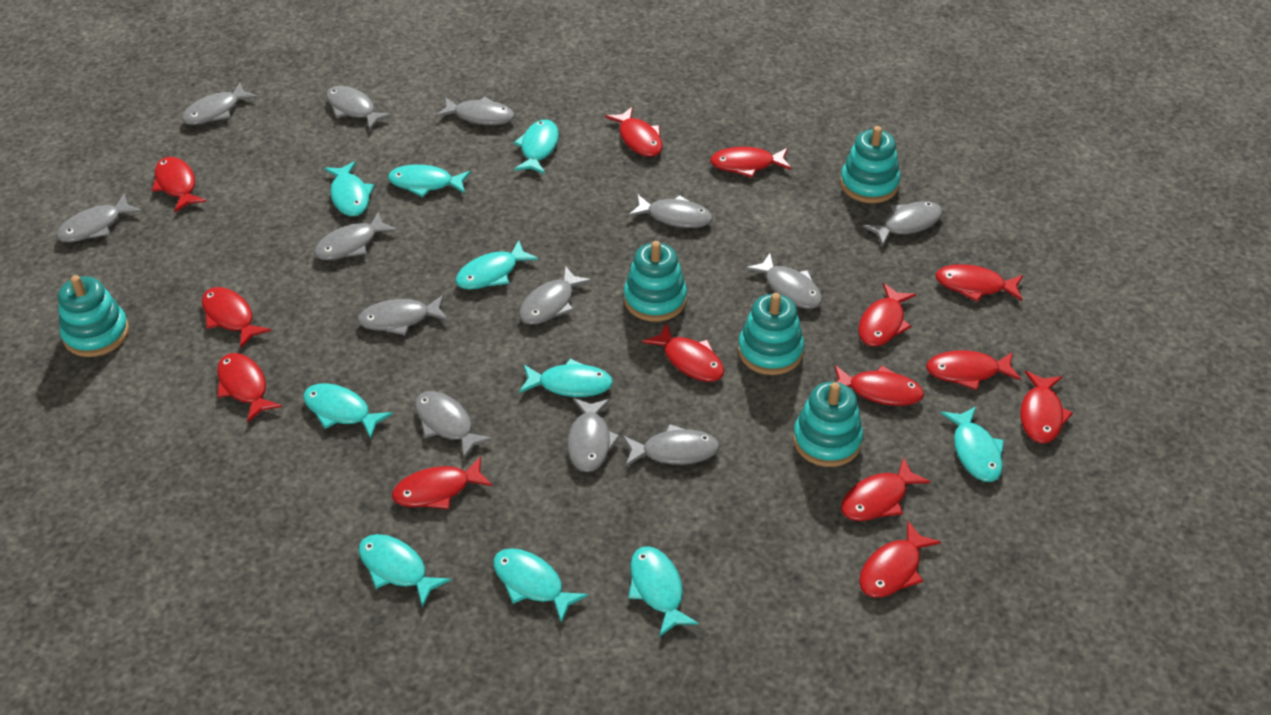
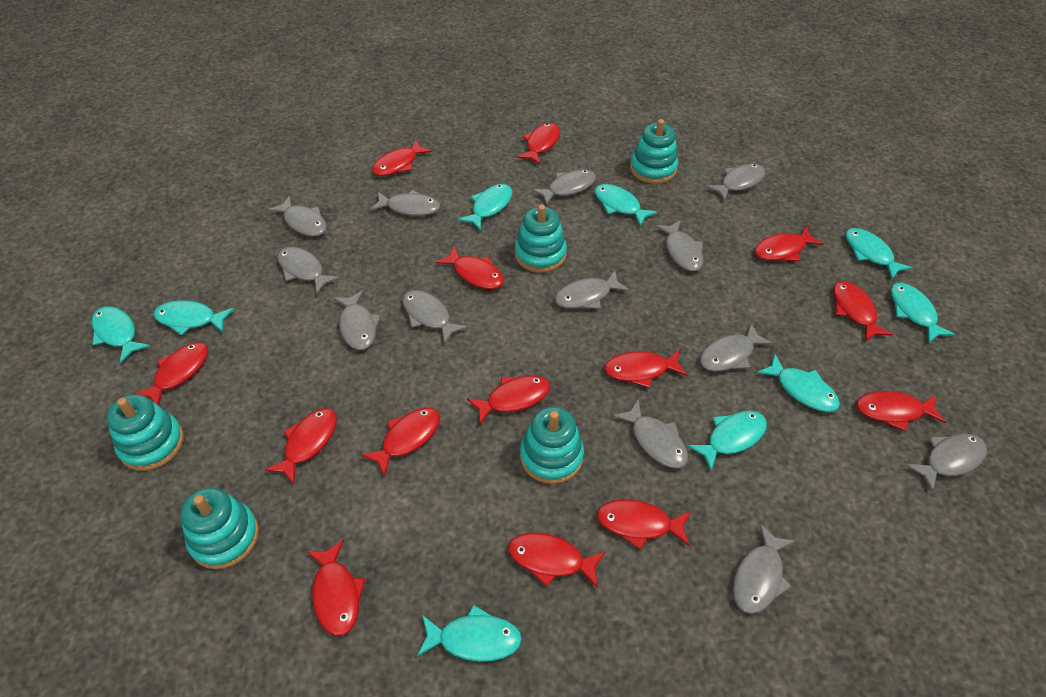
turquoise fish: [303,384,393,438] [324,161,374,216] [359,534,451,608] [388,165,471,197] [455,240,538,289] [493,548,588,623] [513,120,559,174] [519,358,613,397] [628,546,699,637] [941,406,1004,482] = 10 -> [92,306,150,363] [154,300,234,336] [417,605,522,662] [458,184,513,231] [595,184,658,226] [688,411,767,471] [757,354,840,412] [846,228,913,279] [891,283,956,343] = 9

